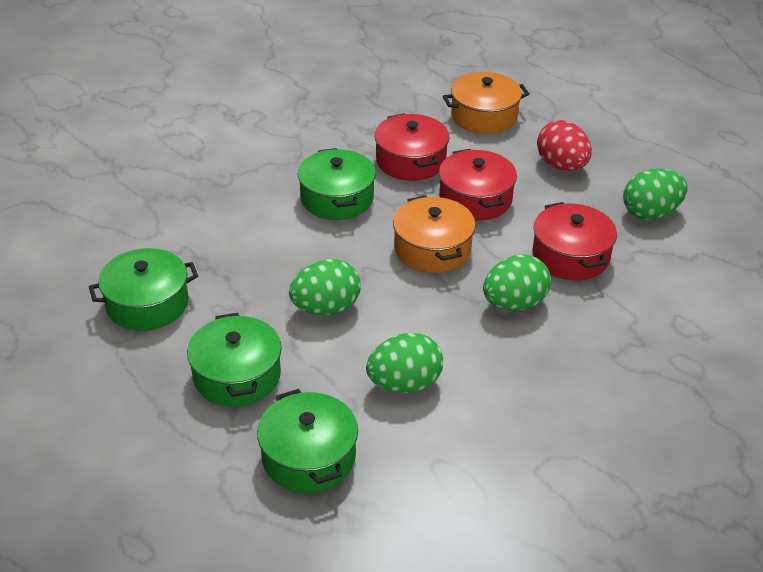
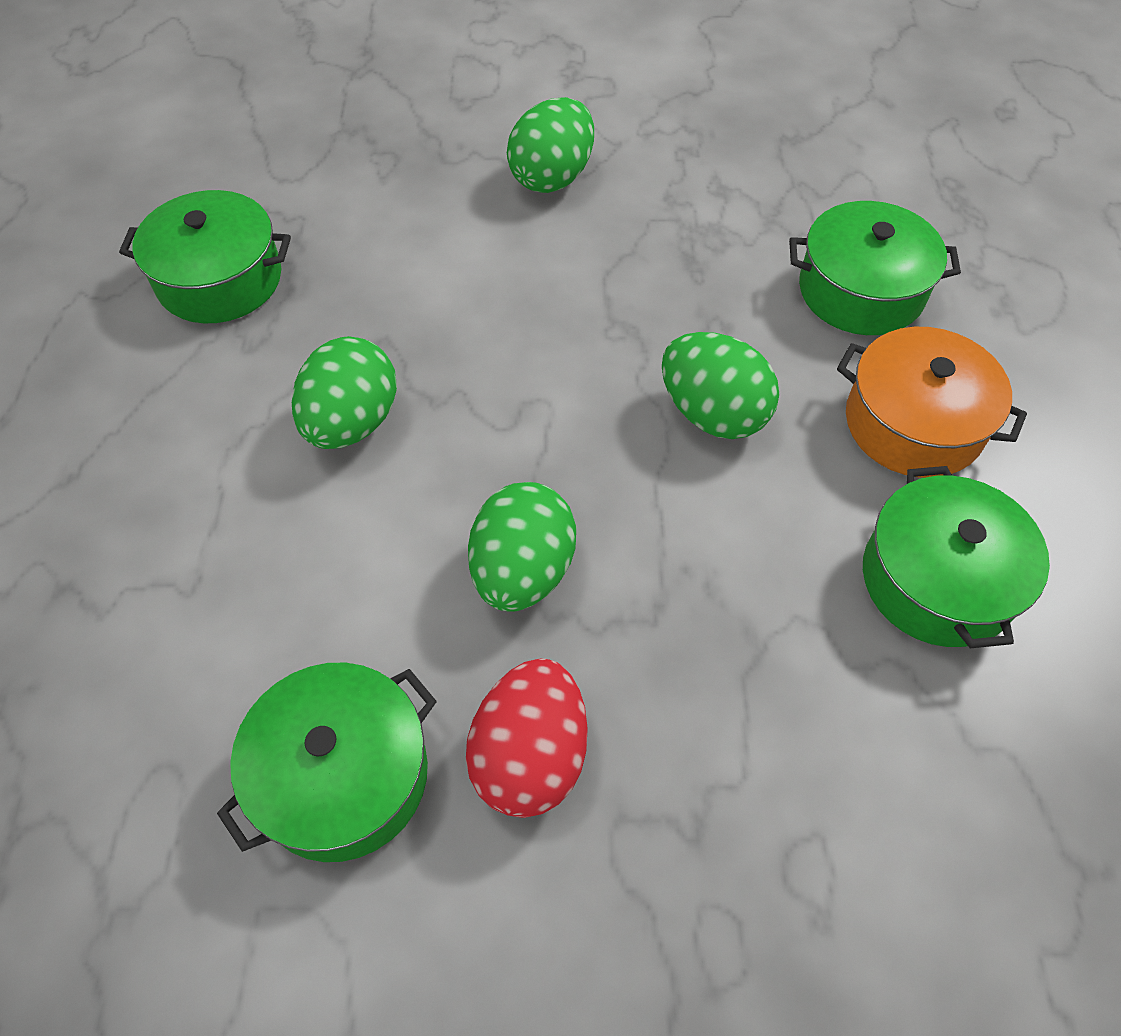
orange pot: [393,195,476,273] [443,72,529,134] = 2 -> [837,327,1027,478] = 1
red pot: [374,113,449,181] [439,149,517,220] [532,202,617,280] = 3 -> none = 0

